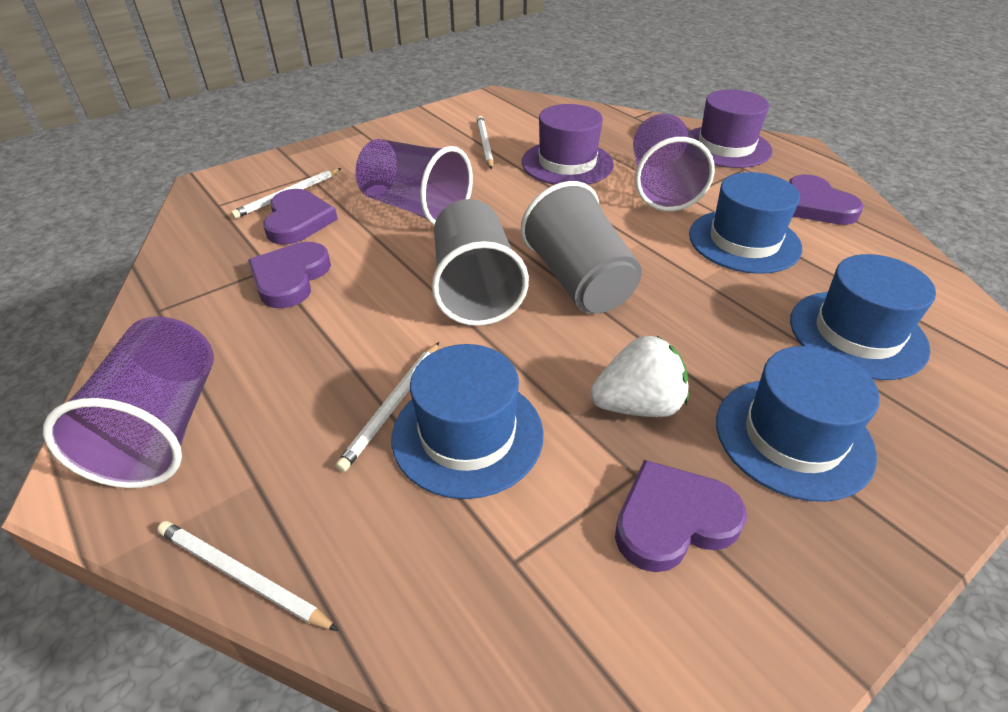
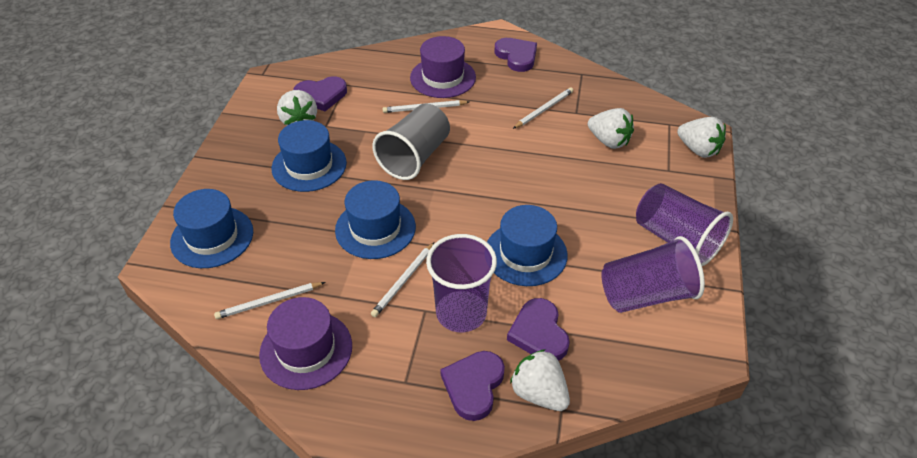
grey cup: [432,199,529,326] [521,181,642,314] = 2 -> [372,103,450,180] = 1
white strawberry: [590,336,689,417] = 1 -> [277,90,317,126] [510,349,570,411] [588,108,634,149] [677,117,726,158] = 4

